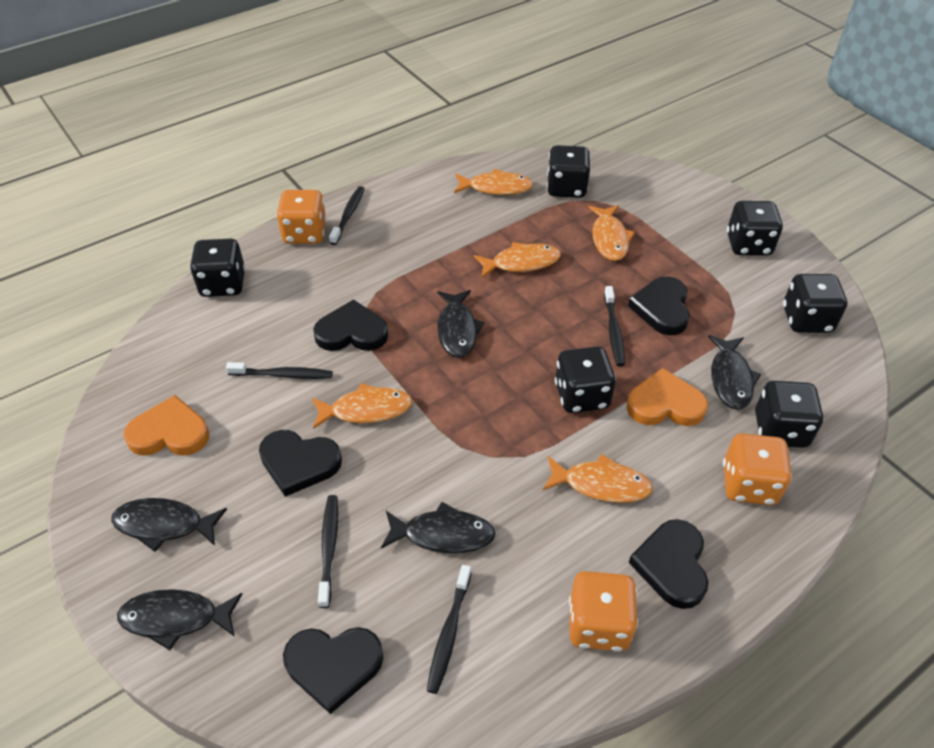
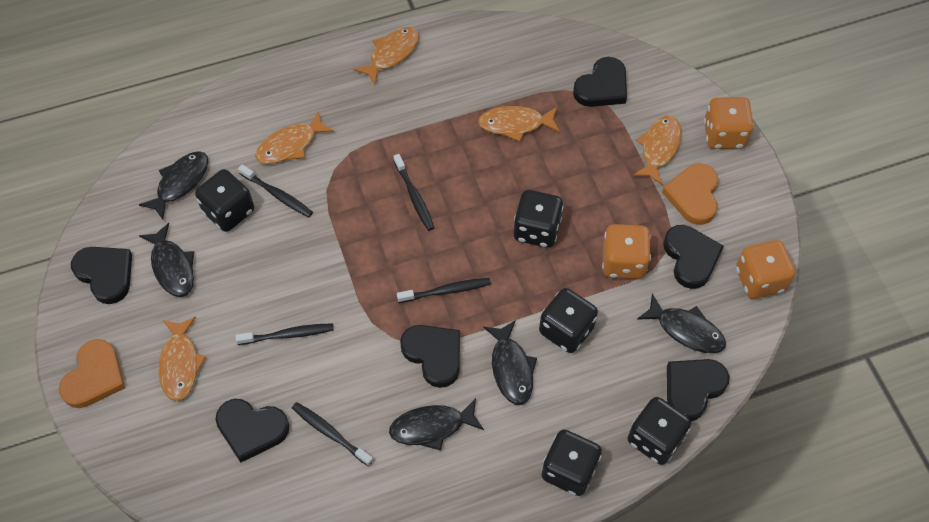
black dice: [190,239,246,297] [547,145,590,198] [555,346,616,413] [727,201,783,256] [755,381,824,448] [783,274,847,333] = 6 -> [195,169,254,232] [514,190,564,248] [539,288,598,353] [542,430,602,496] [628,397,691,465] = 5
black heart: [259,430,342,497] [283,627,383,714] [313,299,388,351] [628,276,690,335] [629,519,708,609] = 5 -> [71,247,132,304] [216,399,289,463] [400,325,460,388] [573,57,627,107] [663,225,724,289] [667,359,729,421] = 6

